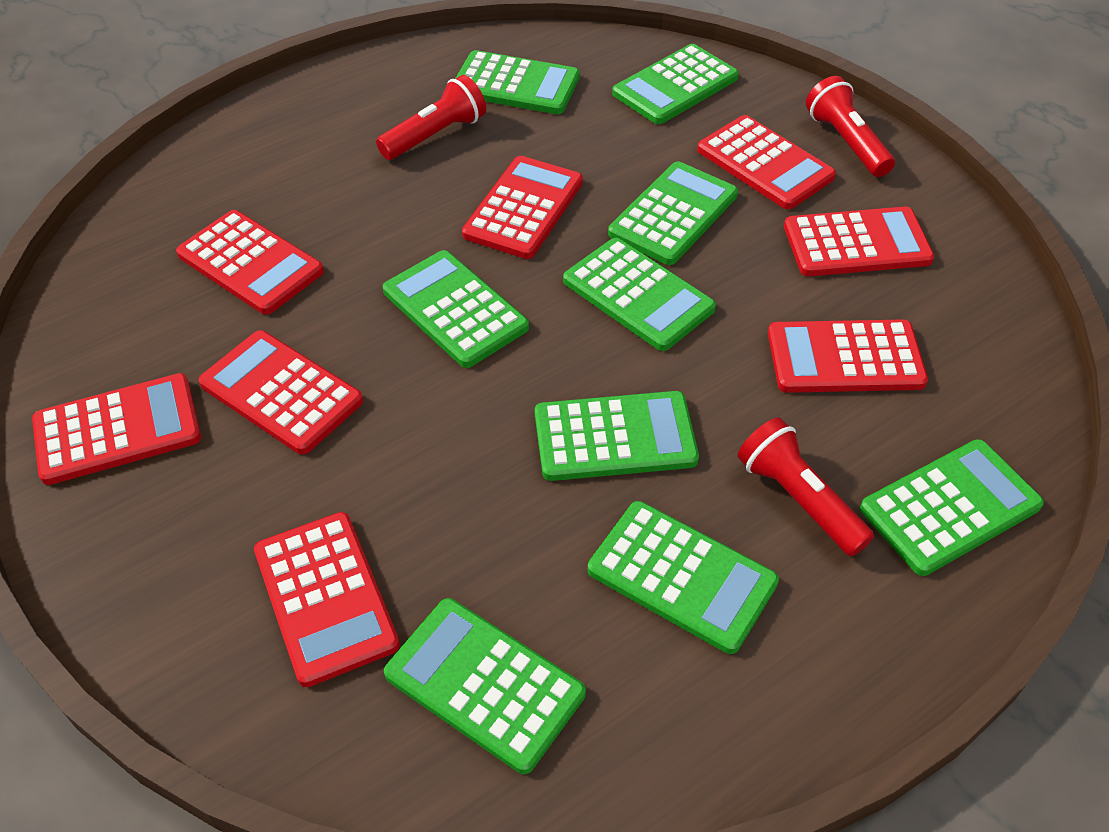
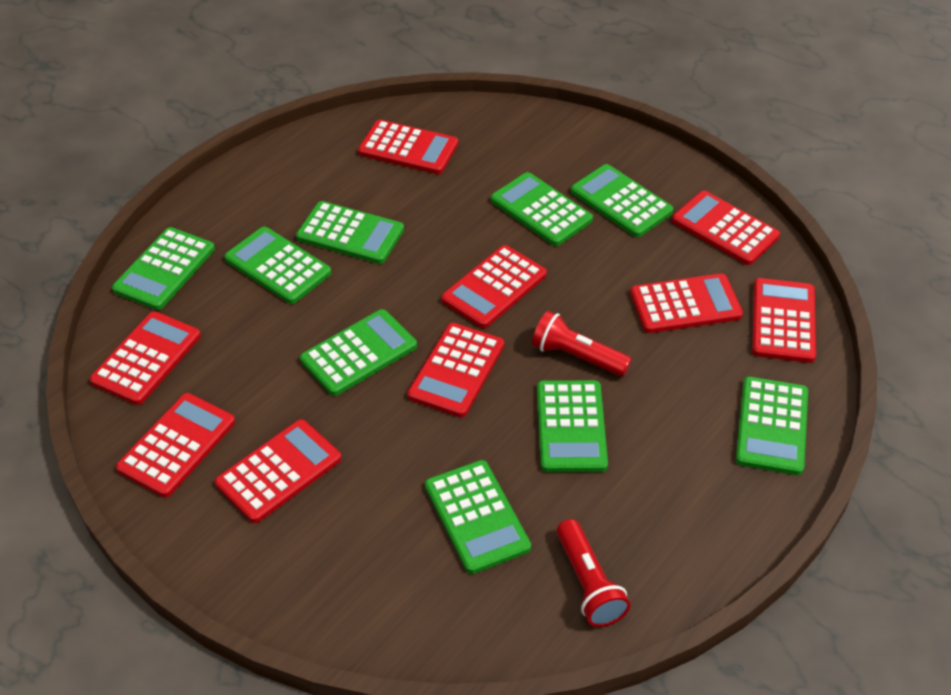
red calculator: [32,373,201,485] [176,210,324,315] [199,330,363,455] [254,512,400,687] [462,156,583,259] [697,115,836,209] [768,320,928,393] [784,206,934,276] = 8 -> [90,311,201,405] [116,393,235,498] [215,419,342,523] [358,120,458,174] [408,323,504,418] [441,245,547,328] [630,273,743,333] [672,191,780,265] [752,278,816,363] = 9
red flashlight: [376,75,486,160] [738,417,874,557] [806,76,895,177] = 3 -> [532,311,632,376] [557,519,630,627] = 2

